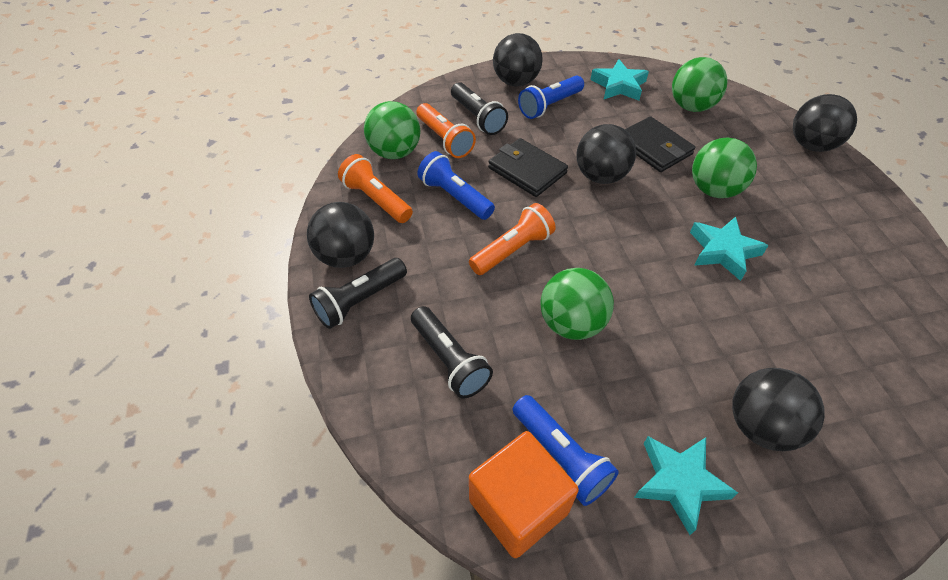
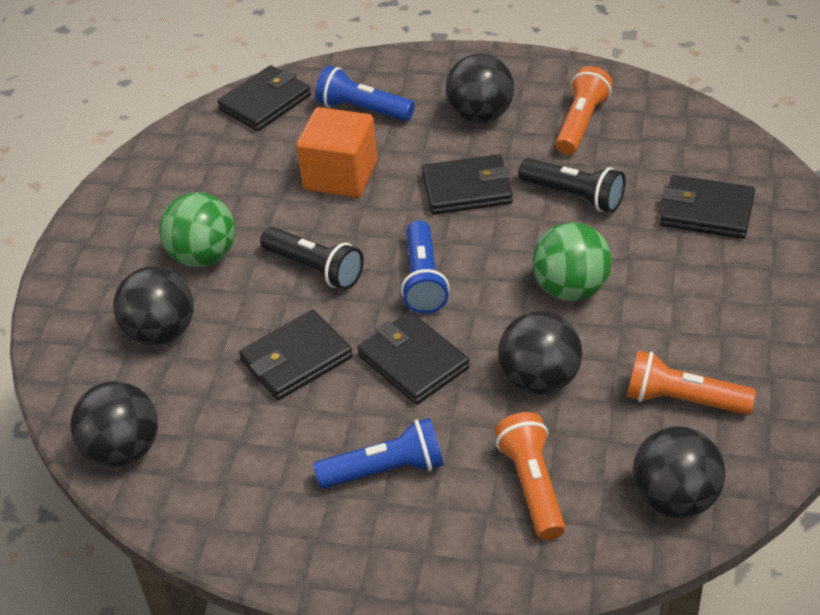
black flashlight: [309,258,407,329] [411,306,493,398] [451,82,508,135] = 3 -> [260,227,364,290] [518,158,626,213] = 2
black wallet: [488,138,568,197] [625,116,695,172] = 2 -> [217,65,311,131] [239,310,353,400] [357,312,470,404] [422,154,513,214] [660,175,755,239] = 5
green ball: [364,101,420,159] [541,268,614,340] [672,57,728,112] [692,138,757,198] = 4 -> [159,192,235,268] [532,222,612,301] = 2
turquoise star: [590,59,649,101] [634,436,738,535] [690,217,769,281] = 3 -> none = 0

